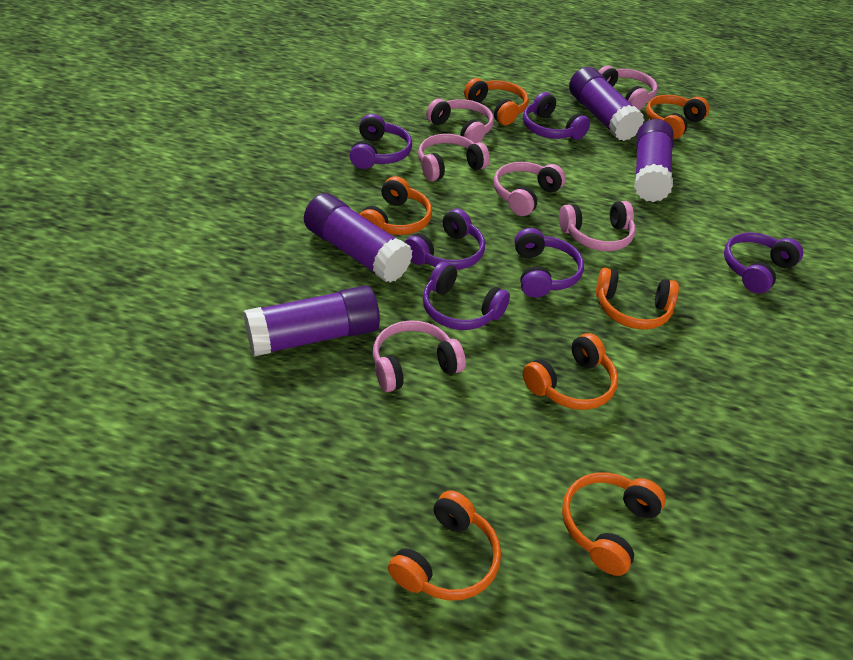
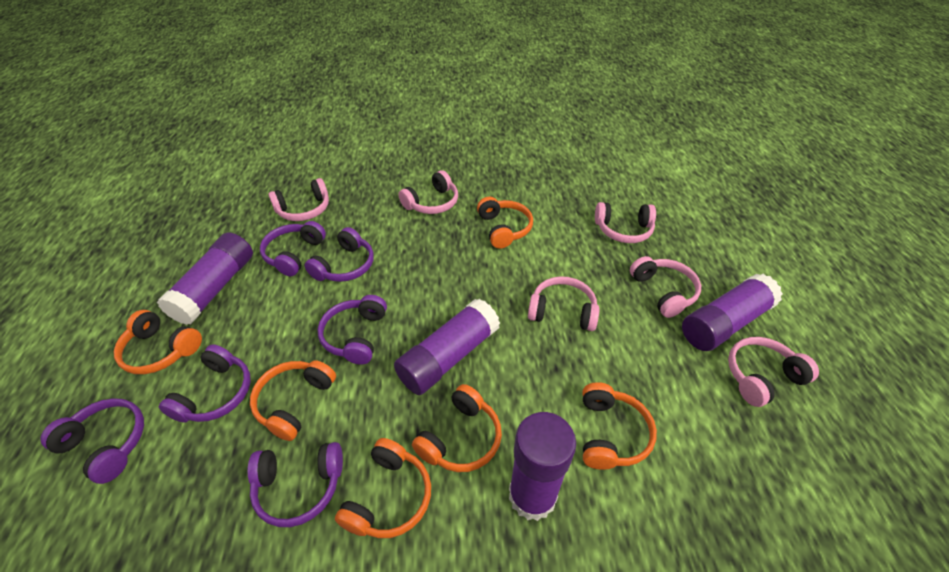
orange headphones: [359,176,432,235] [388,490,501,601] [464,78,529,125] [523,333,618,410] [562,472,666,576] [596,268,679,330] [646,95,709,139] = 7 -> [114,310,202,374] [250,360,336,441] [335,438,431,538] [412,384,502,472] [477,197,533,249] [583,382,657,470] = 6

